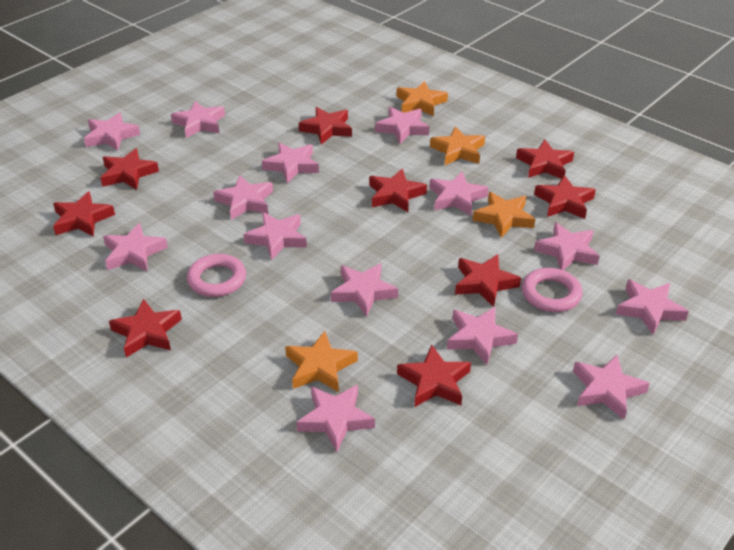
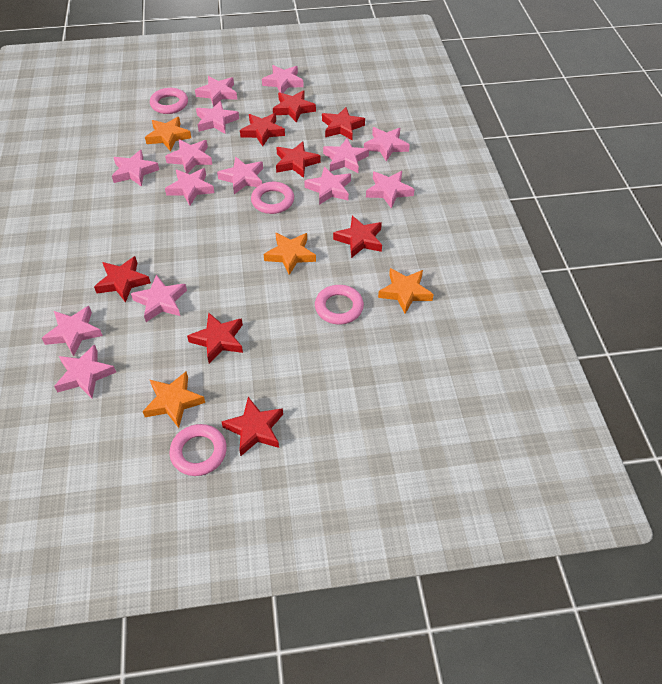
pink ring: [187,254,246,297] [522,268,582,312] = 2 -> [150,88,188,114] [169,424,227,476] [251,182,294,214] [315,285,364,325] = 4
red star: [53,191,115,237] [100,148,159,190] [109,299,182,357] [299,107,352,145] [369,169,427,212] [397,345,471,407] [455,254,521,307] [516,139,574,179] [534,175,596,219] = 9 -> [94,256,151,303] [187,313,243,363] [221,397,283,456] [240,113,285,146] [273,90,316,123] [276,141,320,178] [322,107,365,140] [333,216,382,258] = 8

